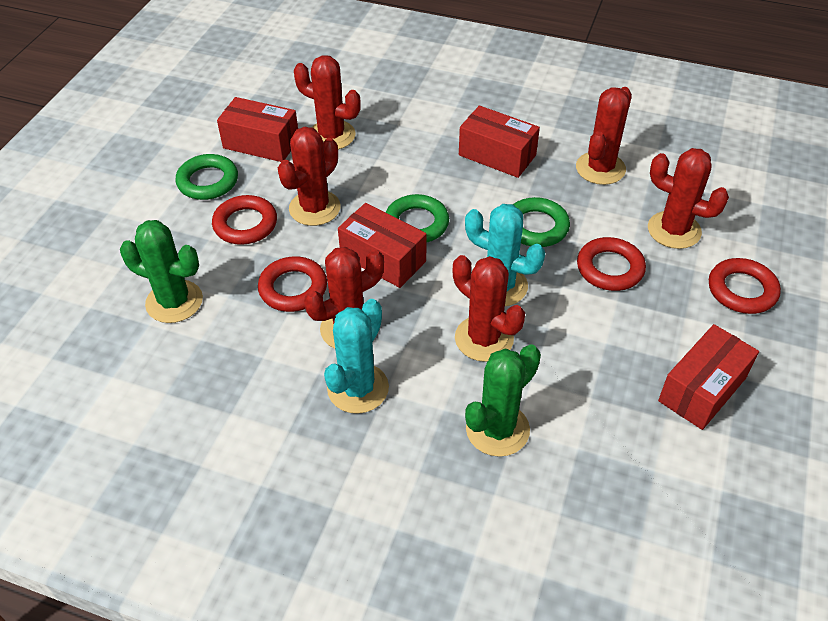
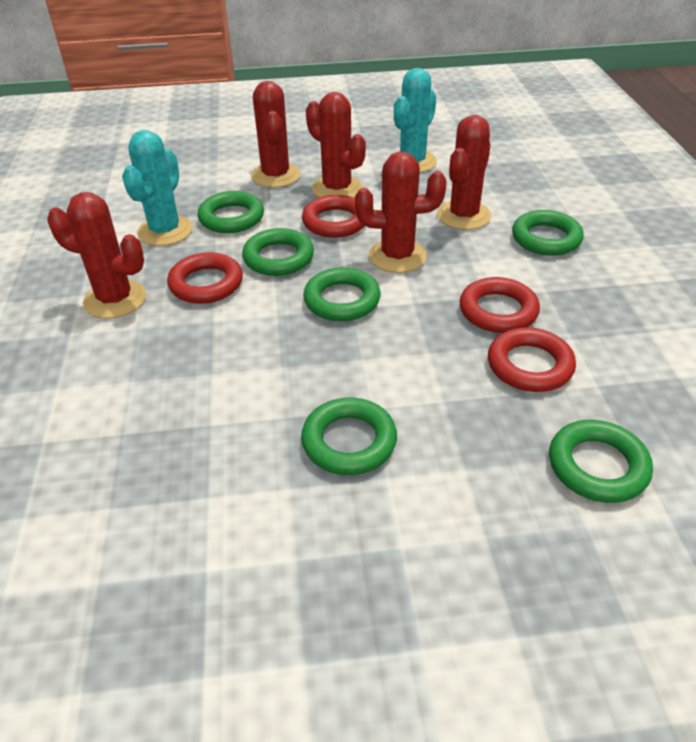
green cactus: [120,220,203,323] [465,344,541,457] = 2 -> none = 0
green ring: [175,154,238,200] [386,194,449,243] [513,197,570,247] = 3 -> [198,191,264,233] [242,228,314,276] [301,398,397,475] [303,267,381,321] [512,210,584,255] [549,420,653,503] = 6
red box: [217,97,298,162] [338,203,426,288] [459,105,540,178] [658,324,759,430] = 4 -> none = 0
red cactus: [278,127,341,226] [294,55,361,150] [304,247,384,349] [453,255,525,362] [576,87,632,185] [648,148,729,249] = 6 -> [47,192,146,319] [251,81,300,188] [306,92,366,198] [355,151,447,273] [437,115,491,230] = 5

